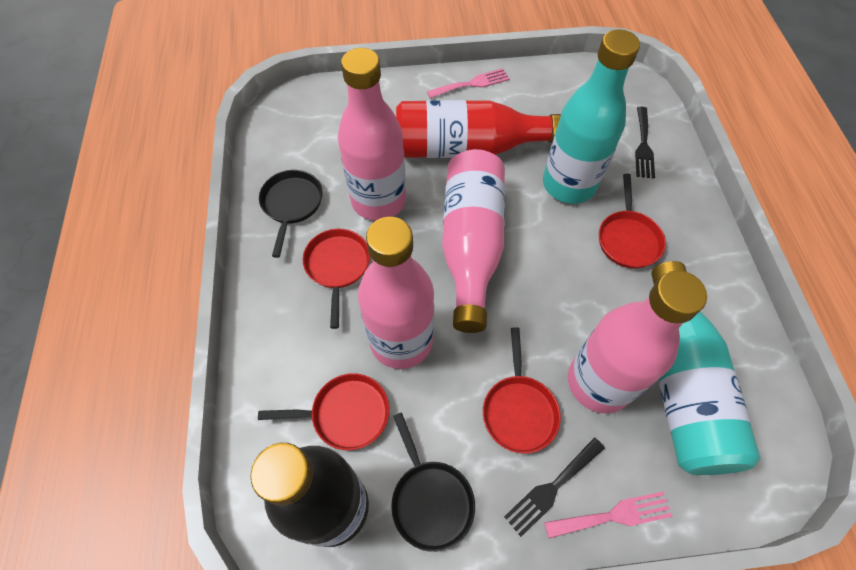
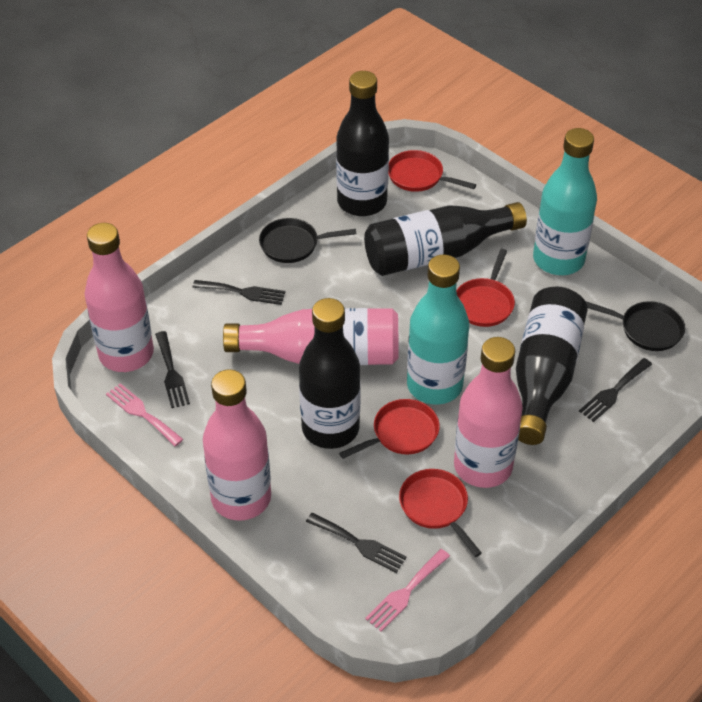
black bottle: [250,443,369,547] = 1 -> [299,298,361,449] [336,71,389,216] [364,202,527,276] [516,287,588,445] = 4
black fork: [504,437,605,537] [635,106,655,179] = 2 -> [155,331,190,408] [192,280,285,305] [306,513,407,573] [579,358,652,422] = 4
red bottle: [396,100,561,158] = 1 -> none = 0

